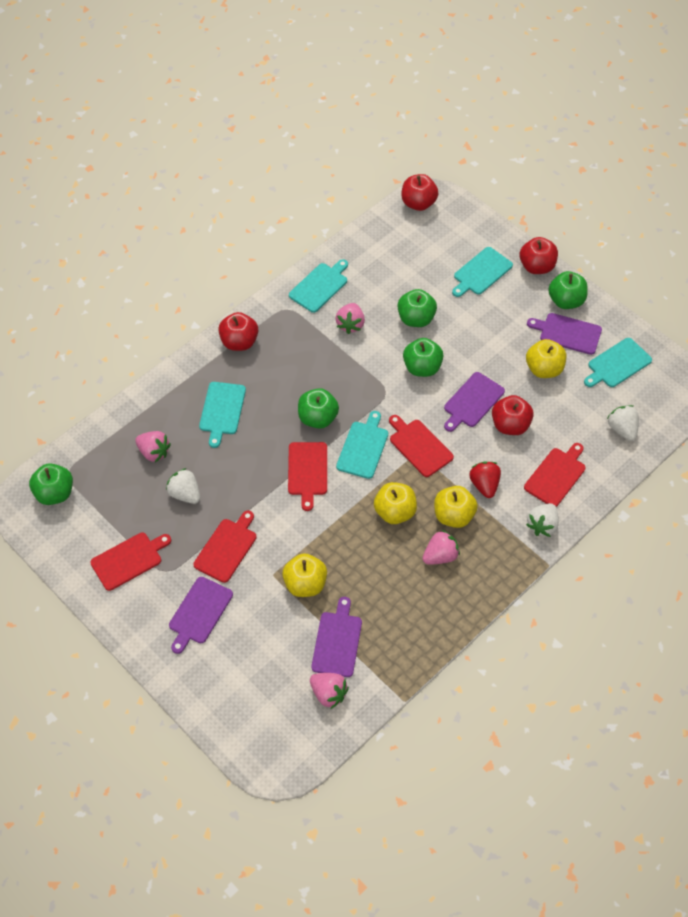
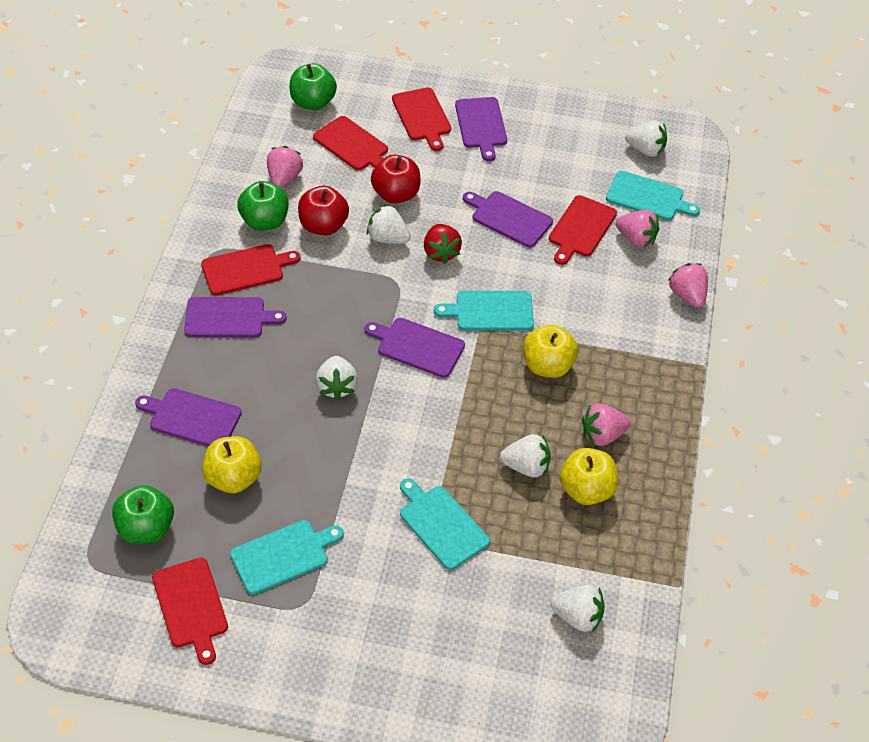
green apple: [29,463,73,505] [298,388,339,429] [398,289,437,327] [403,338,444,377] [548,271,588,309] = 5 -> [112,485,174,544] [237,181,289,231] [290,63,337,110] = 3
purple cutting board: [169,577,233,654] [311,597,362,677] [444,372,505,432] [527,313,602,355] = 4 -> [135,388,242,446] [184,297,287,338] [364,318,465,378] [455,97,507,161] [463,191,553,247] = 5
red apple: [218,312,258,351] [402,174,438,211] [492,395,534,435] [520,237,558,274] = 4 -> [298,186,349,236] [371,154,420,204] = 2
turquoise cutting board: [199,382,246,448] [289,259,348,313] [336,411,388,479] [452,247,513,297] [584,338,652,387] = 5 -> [230,520,344,595] [400,478,490,570] [434,291,534,330] [606,171,700,220] = 4
white strawberry: [166,468,200,504] [526,503,559,537] [607,405,639,441] = 3 -> [316,356,358,400] [367,204,411,244] [500,434,551,478] [550,585,604,633] [625,120,667,157] = 5
yellow apple: [282,553,327,597] [374,482,417,524] [434,486,478,528] [526,339,566,378] = 4 -> [202,436,262,493] [523,325,578,378] [560,448,618,505] = 3

